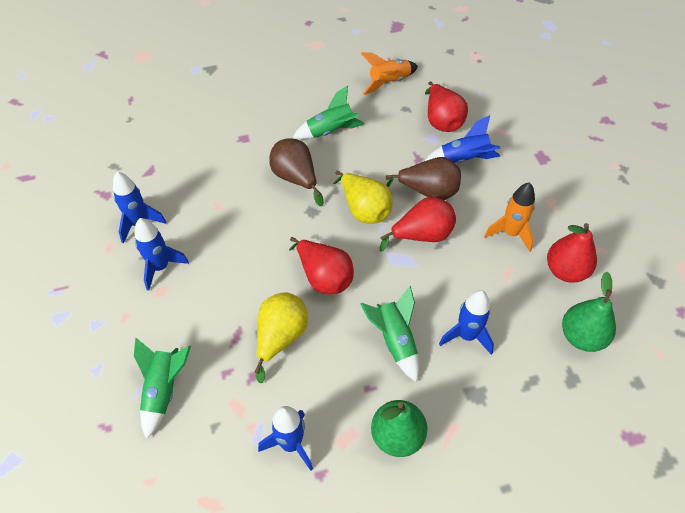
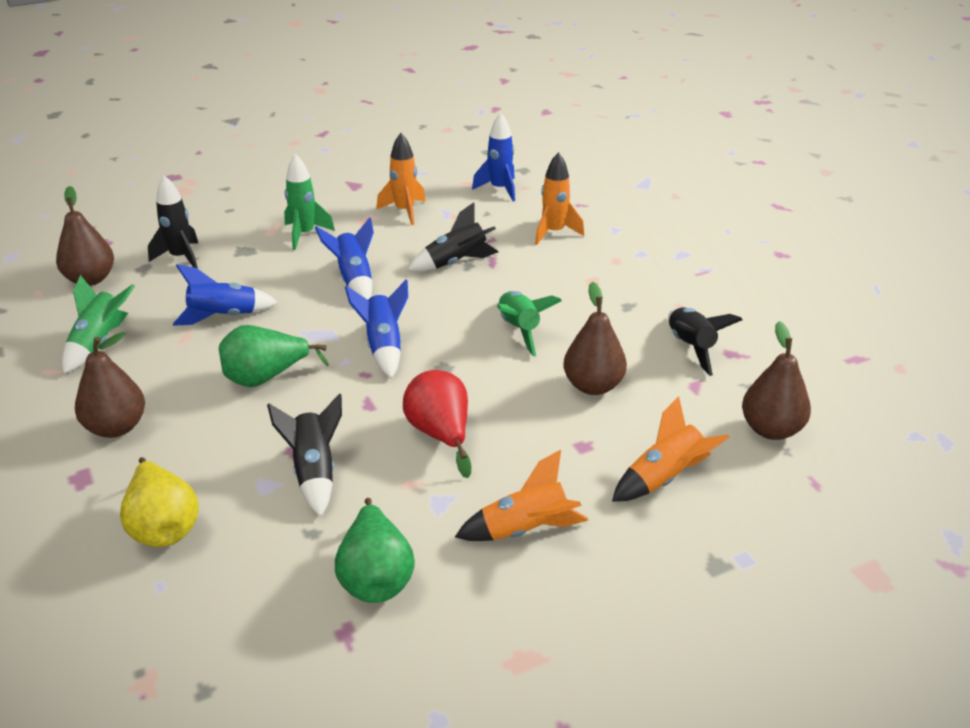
black rocket: none = 0 -> [148,176,198,269] [267,393,342,517] [408,202,499,272] [668,307,742,376] = 4
blue rocket: [113,172,166,243] [135,218,189,291] [258,406,313,471] [425,115,501,163] [439,290,494,355] = 5 -> [173,264,278,326] [315,217,374,300] [345,279,408,378] [472,113,515,202] = 4
brown pear: [270,138,324,206] [386,157,461,200] = 2 -> [56,186,114,286] [75,332,145,438] [563,282,627,395] [742,321,811,440] = 4
orange rocket: [361,52,418,95] [484,182,535,252] = 2 -> [376,133,426,225] [455,450,588,541] [535,152,584,245] [612,396,730,501] = 4
red pear: [289,237,354,294] [380,197,456,252] [425,81,468,132] [547,223,597,283] = 4 -> [403,370,472,478] = 1
yellow pear: [255,292,308,383] [334,171,393,224] = 2 -> [120,457,199,547] = 1

